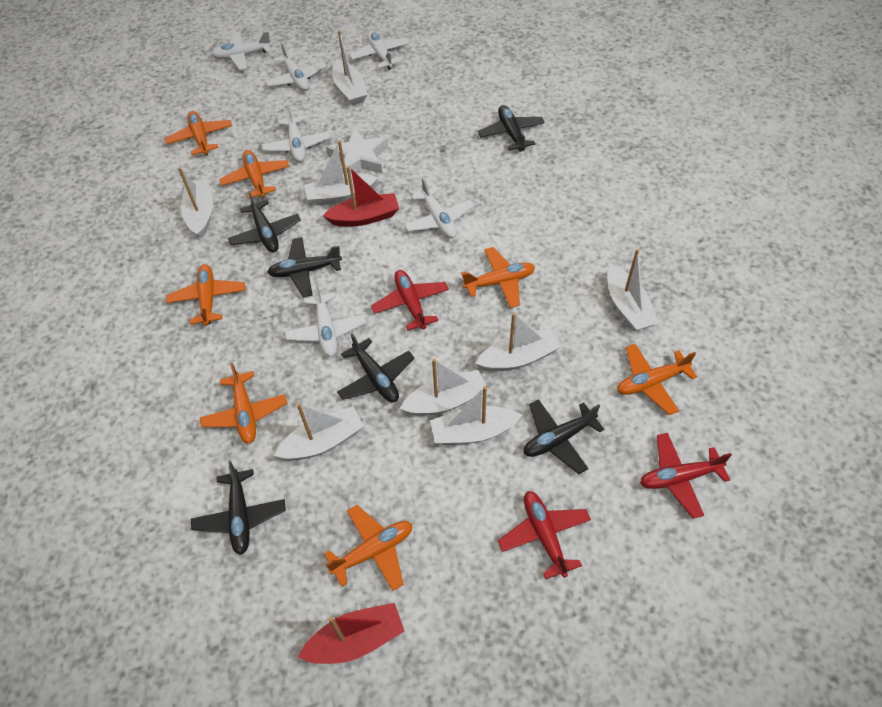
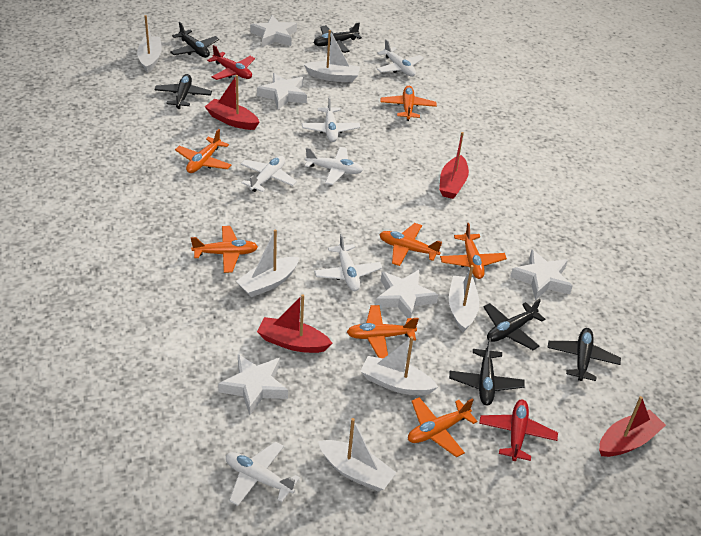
red boat: [298,603,404,664] [323,166,399,226] = 2 -> [205,75,260,130] [257,294,333,353] [439,132,469,199] [599,396,666,457] = 4
red plane: [371,270,449,330] [498,491,591,579] [640,433,732,519] = 3 -> [207,45,255,80] [479,400,558,461] = 2
white boat: [178,167,213,238] [274,403,364,460] [304,140,378,206] [332,30,367,106] [400,358,488,416] [430,386,522,445] [475,313,560,372] [607,249,659,331] = 8 -> [137,15,162,73] [236,230,299,297] [304,30,360,82] [318,418,396,491] [361,336,438,395] [449,265,480,332] = 6
white star: [326,128,389,174] = 1 -> [218,354,288,415] [250,15,297,47] [257,73,307,110] [375,270,438,318] [510,250,572,300] = 5

